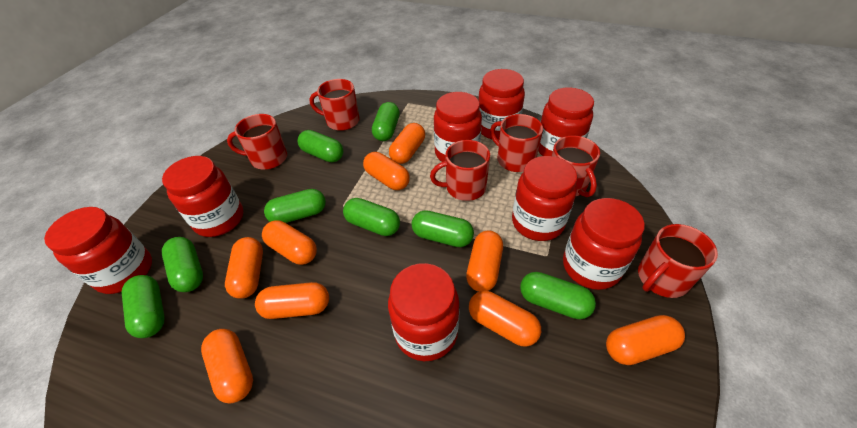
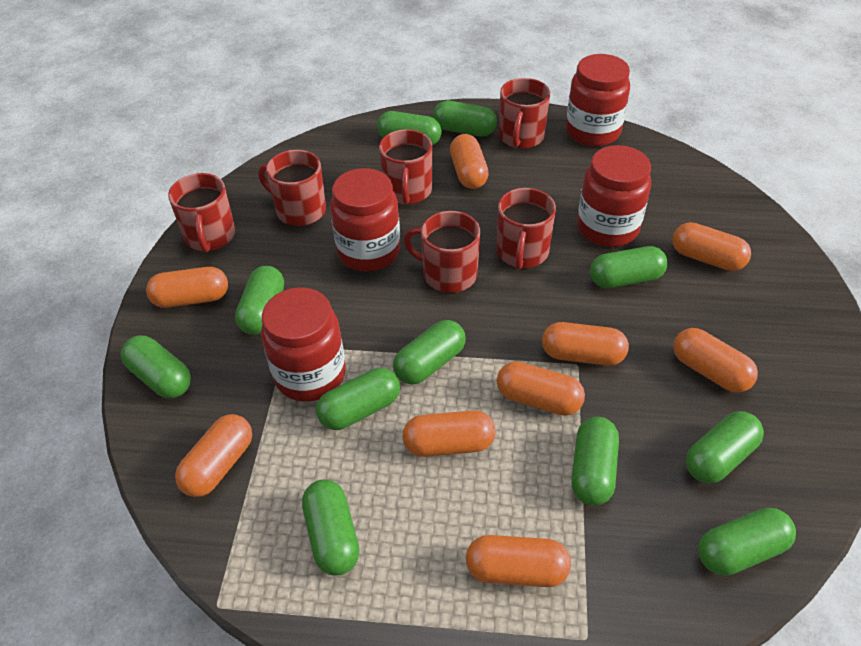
green capsule: [122,275,164,338] [162,237,203,292] [264,189,326,223] [298,130,343,162] [343,198,400,236] [372,102,400,141] [412,210,474,247] [520,272,596,319] = 8 -> [121,335,191,398] [235,266,284,335] [302,479,360,576] [316,368,400,430] [377,111,442,145] [393,320,466,384] [433,101,497,137] [571,417,619,506] [590,246,667,288] [686,411,764,484] [698,508,796,576] = 11
red jar: [44,207,152,294] [162,156,243,237] [388,263,459,361] [434,92,482,162] [478,69,525,140] [512,156,577,241] [538,87,594,156] [563,198,645,290] = 8 -> [261,287,346,402] [330,168,400,271] [566,54,630,147] [577,145,651,247] = 4

